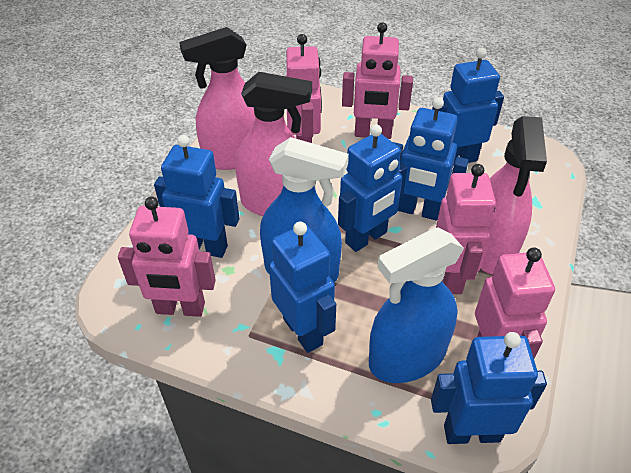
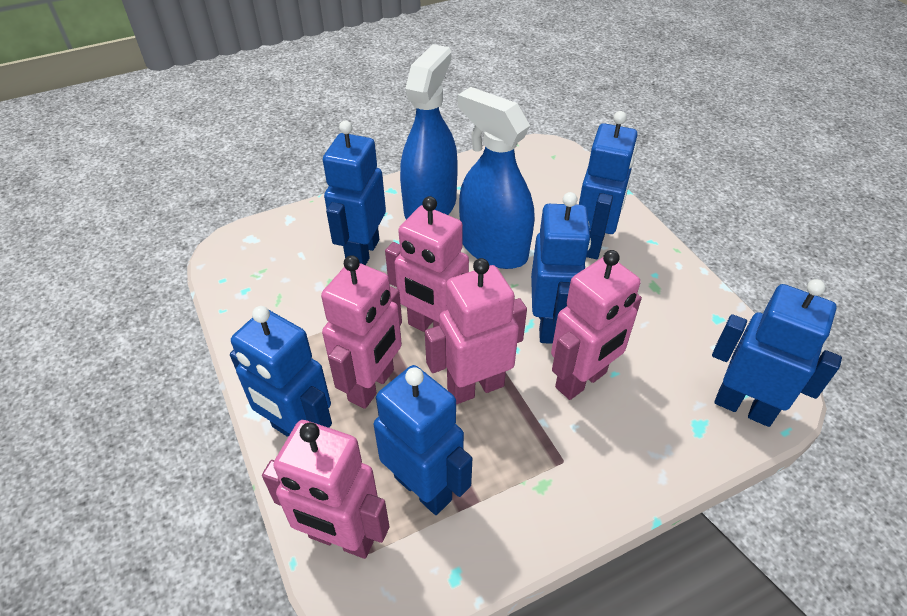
pink spray bottle: [179,27,255,170] [236,72,312,216] [480,116,547,274] = 3 -> none = 0

